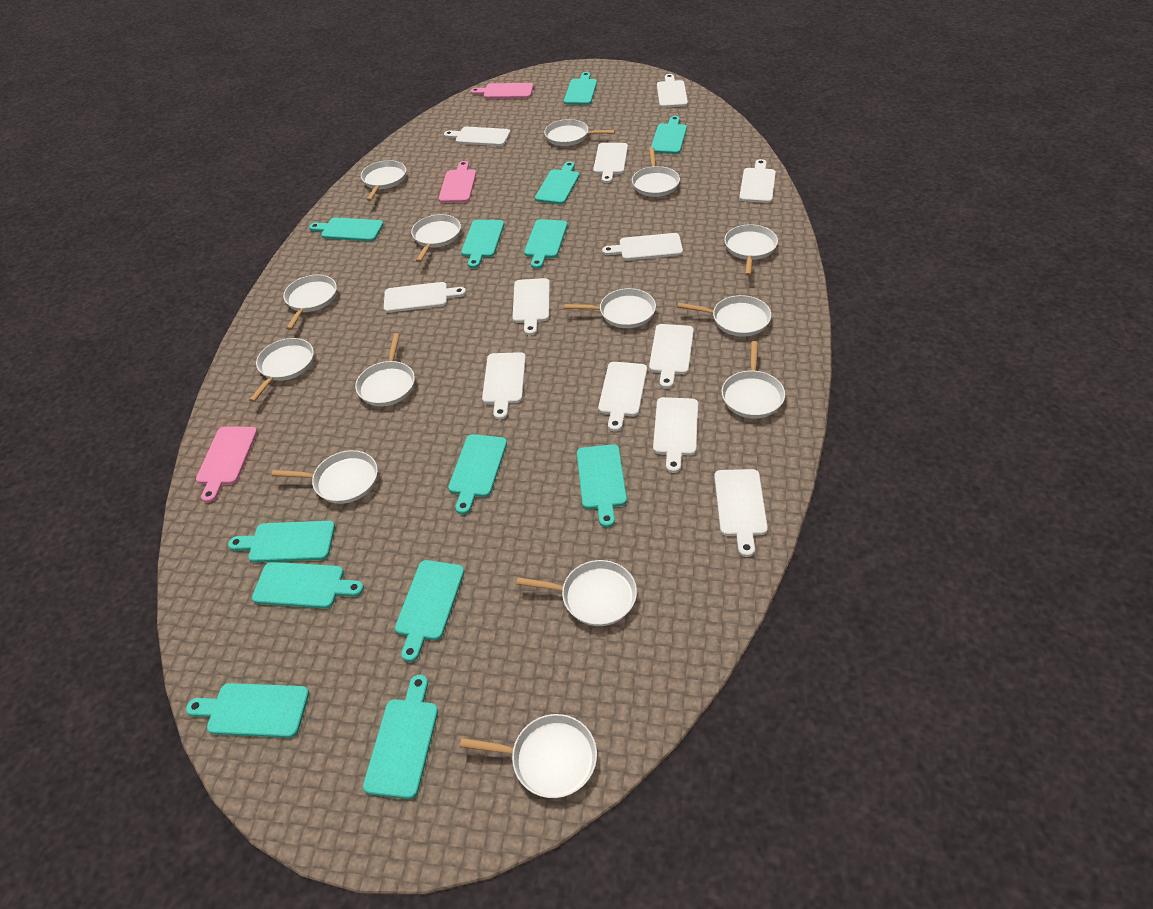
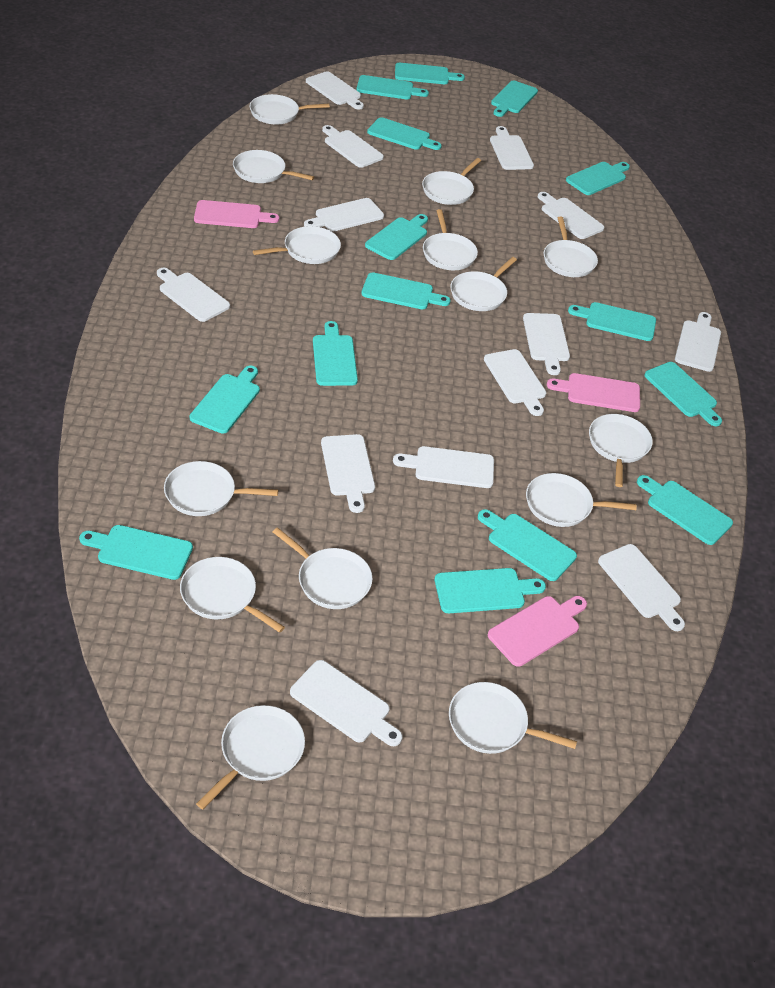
turquoise cutting board: [186,683,309,738] [228,521,335,562] [252,562,364,609] [309,217,384,241] [363,675,438,799] [395,560,464,662] [448,434,507,515] [461,219,504,268] [524,219,568,269] [535,162,579,204] [564,72,597,105] [577,444,627,528] [651,116,687,154] = 13 -> [79,525,193,580] [190,366,260,434] [313,321,358,386] [356,75,429,100] [361,272,451,309] [365,214,428,260] [367,117,442,150] [395,63,465,84] [435,568,546,613] [478,509,577,581] [491,81,538,117] [566,162,630,195] [568,302,656,341] [637,475,733,545] [645,362,722,426] = 15
white cutting board: [384,282,466,313] [444,127,510,146] [482,352,526,420] [513,278,550,335] [593,143,628,183] [598,362,647,432] [602,233,683,260] [649,324,694,389] [653,397,698,473] [657,74,688,108] [714,469,768,557] [739,159,776,203] = 12 -> [157,268,230,322] [290,660,402,746] [304,198,384,231] [306,71,364,110] [321,434,375,513] [322,125,384,168] [393,446,494,488] [484,349,547,416] [490,126,534,170] [523,313,570,375] [537,192,604,239] [598,544,685,631] [675,312,721,372] = 13

